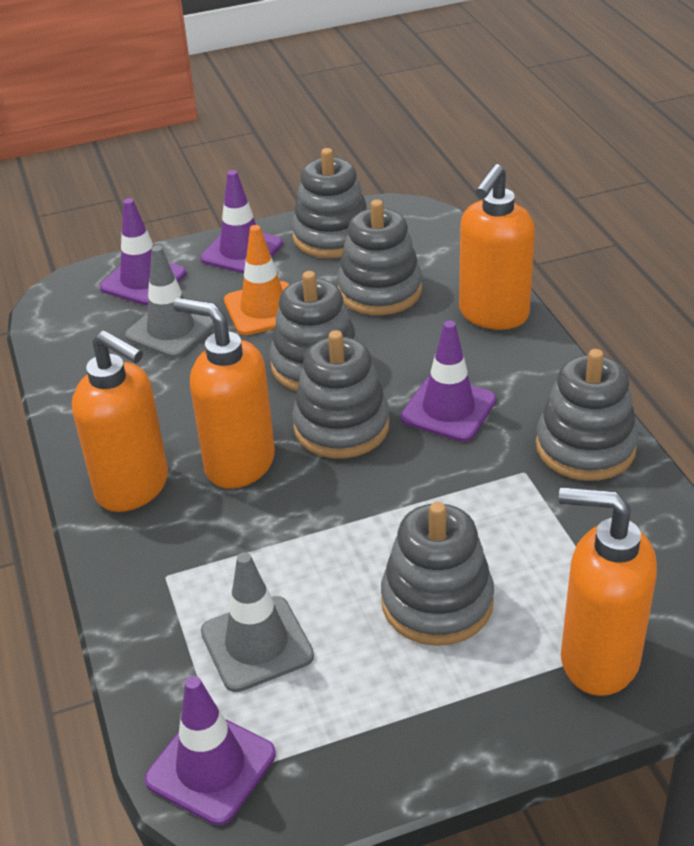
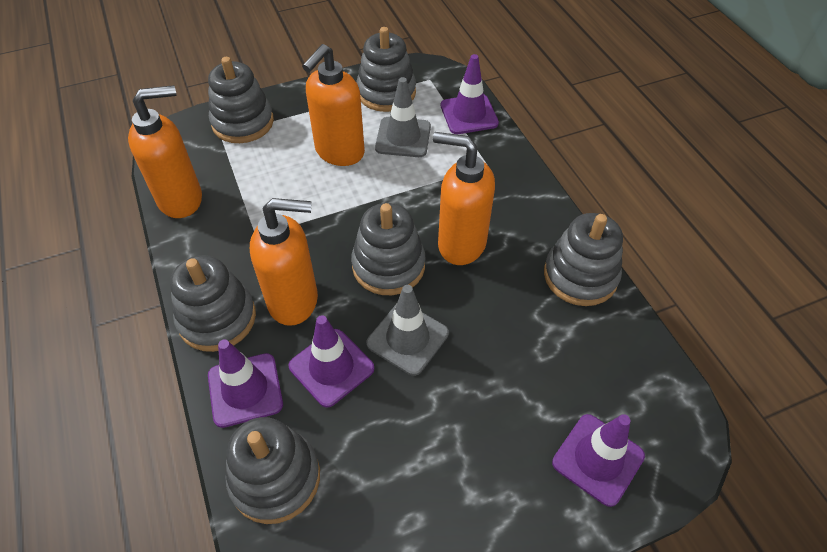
orange traffic cone: [224,225,290,335] = 1 -> none = 0

